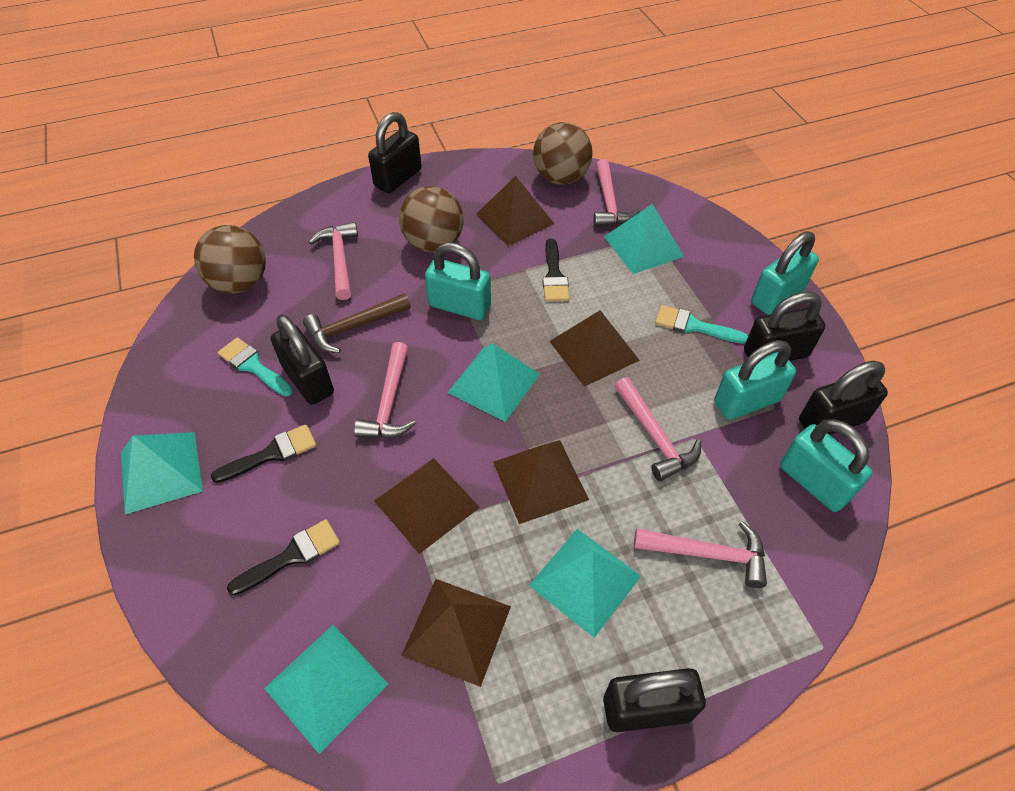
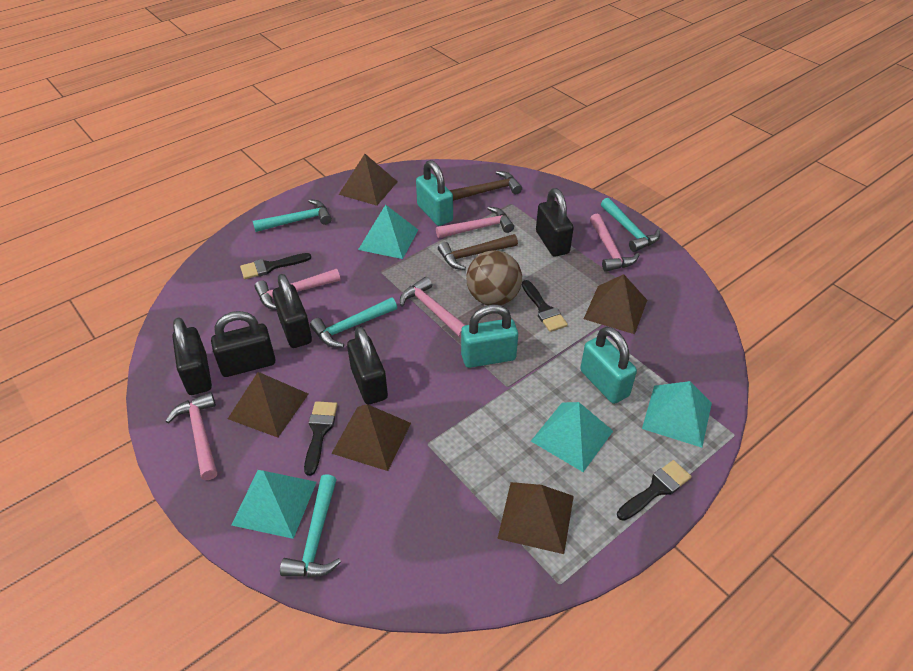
black brush: [211,424,316,483] [227,519,340,595] [543,238,569,302] = 3 -> [240,253,311,279] [304,401,338,476] [522,280,568,332] [617,460,692,521] = 4
brown ball: [194,225,266,294] [399,186,464,252] [533,122,593,185] = 3 -> [466,250,522,305] = 1
brown hammer: [303,293,411,353] = 1 -> [438,234,518,270] [450,171,522,201] = 2
turquoise brush: [218,337,293,396] [655,305,748,344] = 2 -> none = 0
turquoise hammer: none = 0 -> [253,199,332,232] [280,474,341,577] [310,297,397,347] [601,198,660,252] = 4
turquoise padlock: [425,242,491,320] [714,340,796,420] [751,231,819,315] [780,419,873,512] = 4 -> [416,160,453,226] [461,305,518,368] [580,327,637,404] = 3
turquoise pyramid: [121,432,203,514] [264,625,388,754] [447,344,540,422] [529,529,641,638] [604,204,684,274] = 5 -> [232,470,317,539] [358,205,418,259] [531,402,613,472] [642,381,712,448] = 4

